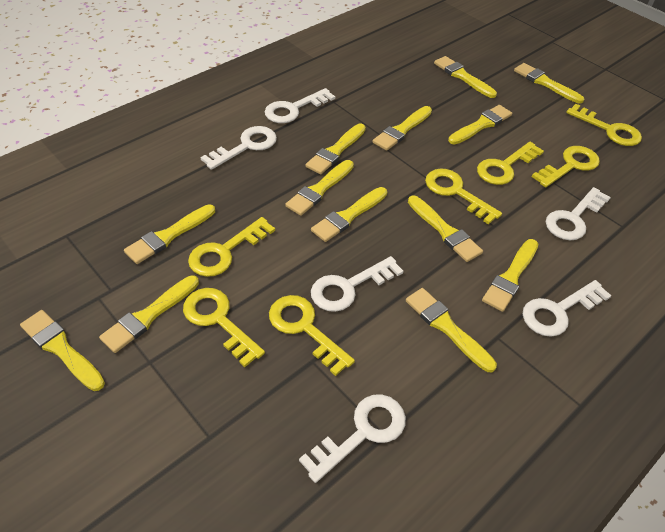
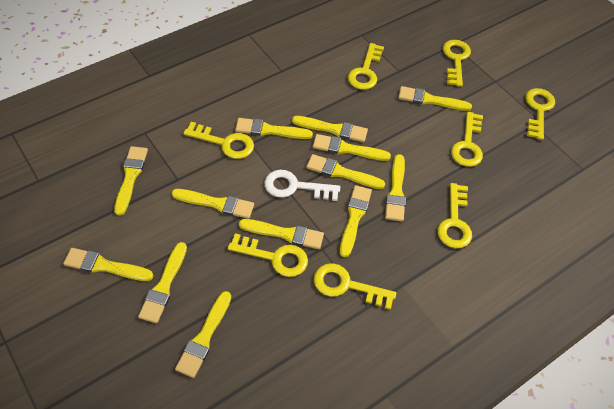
white key: [200,126,277,170] [265,88,335,123] [299,394,406,483] [311,256,403,312] [523,280,612,337] [546,187,611,240] = 6 -> [264,170,340,201] = 1
yellow key: [183,288,265,367] [188,217,275,277] [269,295,355,376] [425,169,502,224] [477,142,544,185] [531,146,600,187] [566,104,642,146] = 7 -> [183,122,254,159] [228,233,308,277] [314,263,396,310] [348,43,384,90] [438,183,472,248] [443,40,471,87] [451,112,483,167] [525,88,555,140] = 8

